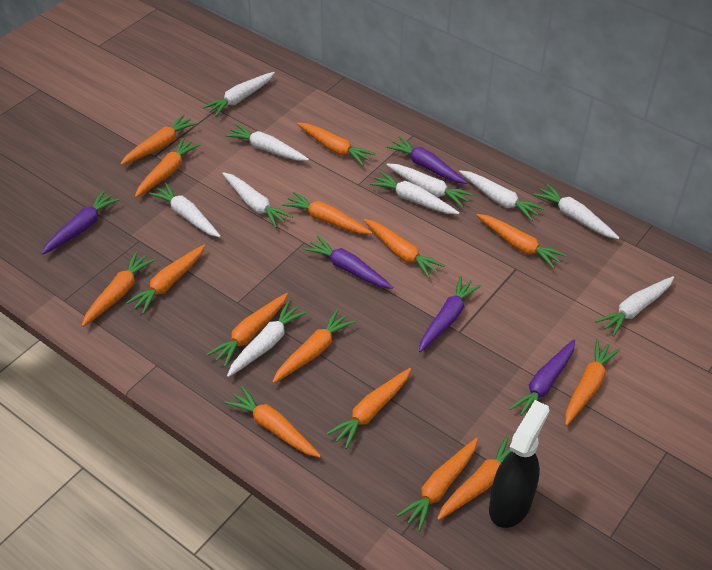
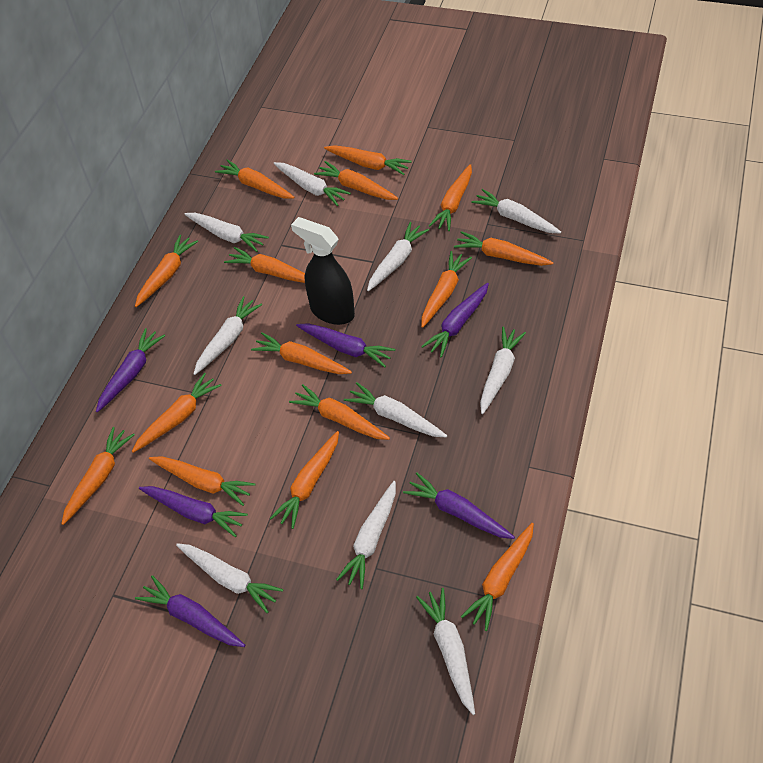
purple carrot: [41,190,120,255] [304,236,393,289] [387,136,467,184] [419,276,482,352] [509,339,575,416] = 5 -> [96,328,165,412] [135,575,245,647] [139,486,248,537] [296,323,395,367] [403,473,515,539] [421,283,489,358] = 6

